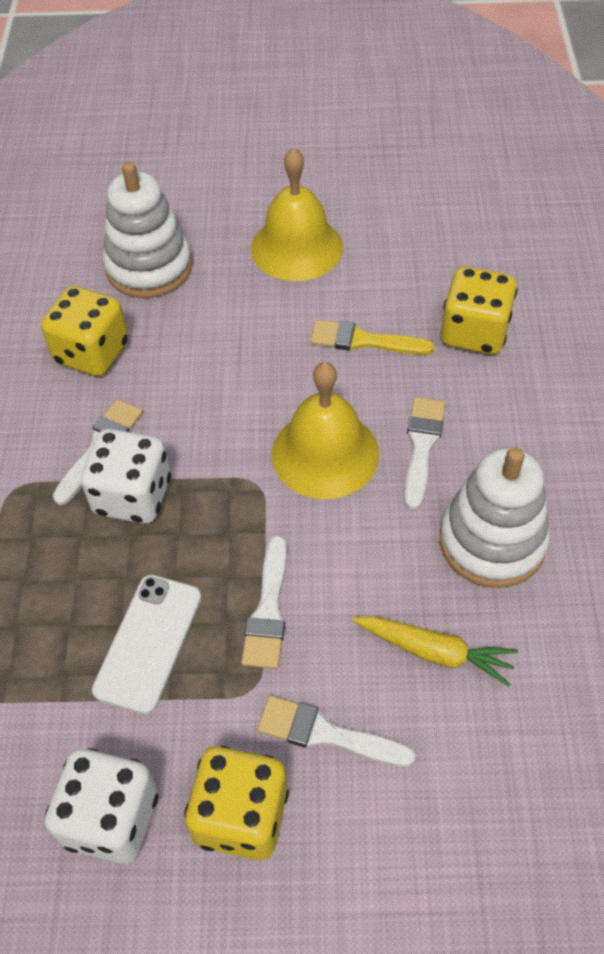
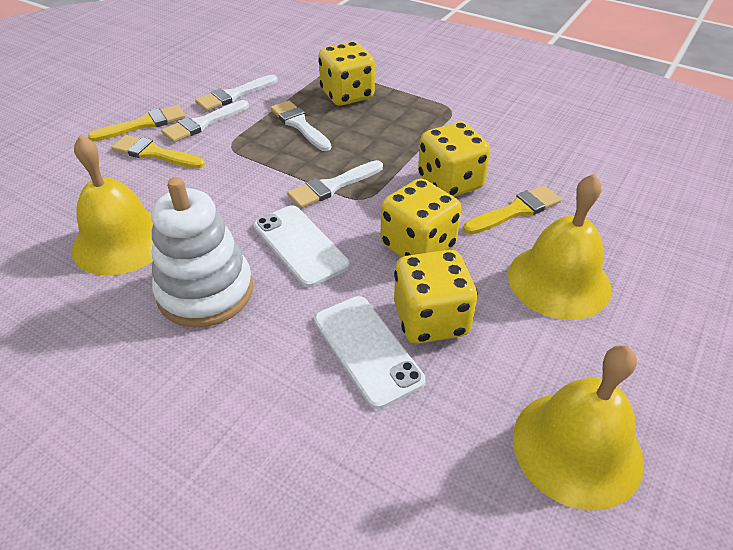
white dice: [45,748,158,864] [81,429,171,524] = 2 -> none = 0
white phone: [92,575,202,714] = 1 -> [253,205,350,287] [314,296,426,409] = 2
white stacking toy: [103,162,192,298] [440,447,550,588] = 2 -> [152,177,253,328] = 1
yellow bell: [251,147,343,281] [272,362,379,499] = 2 -> [71,135,153,276] [508,174,612,320] [513,345,644,510] = 3
yellow brush: [310,320,434,355] = 1 -> [88,105,186,141] [111,135,205,168] [463,185,561,235] = 3
yellow carrot: [352,616,518,687] = 1 -> none = 0
yellow dice: [41,286,129,376] [185,746,289,860] [441,267,518,355] = 3 -> [318,42,375,106] [380,179,461,257] [394,250,478,344] [418,122,491,197] = 4

